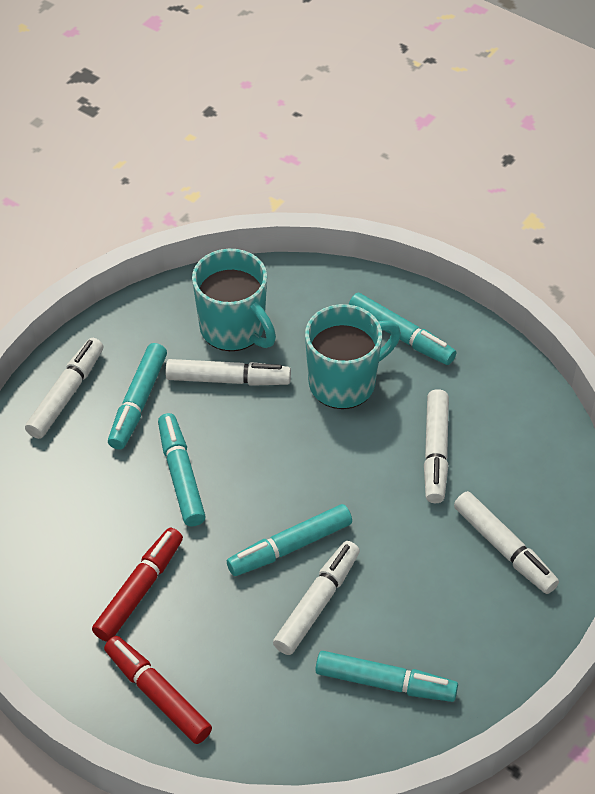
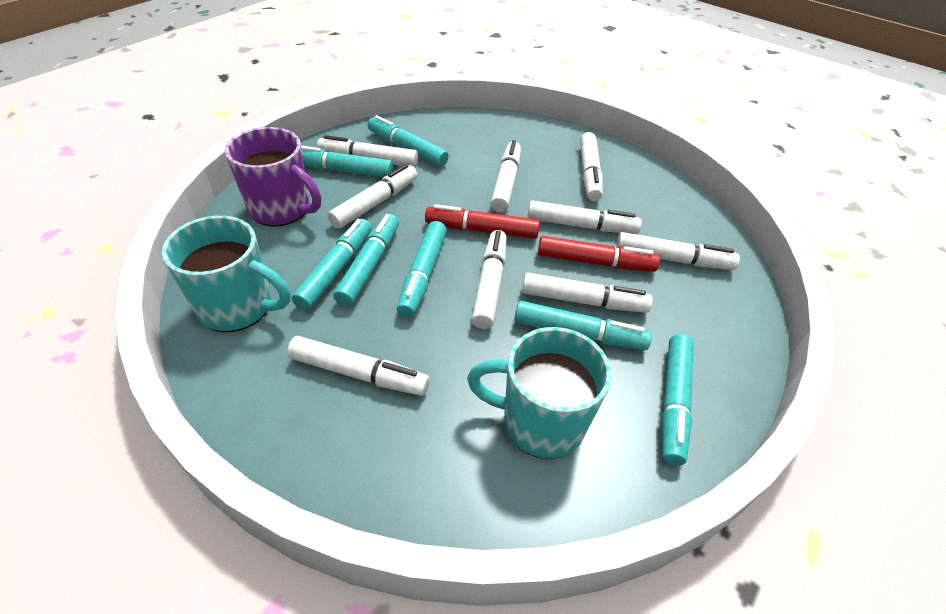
purple mug: none = 0 -> [225,127,321,227] = 1
turquoise marker: [108,343,167,450] [158,413,206,527] [227,504,352,576] [315,651,458,702] [349,293,456,365] = 5 -> [292,219,372,311] [301,146,393,177] [333,214,399,307] [368,115,449,167] [397,221,447,317] [514,301,652,351] [662,334,694,466] = 7
white marker: [25,338,103,439] [166,359,291,386] [273,541,360,655] [424,389,449,503] [454,491,559,594] = 5 -> [287,336,430,396] [317,135,418,167] [328,164,418,229] [472,230,507,329] [491,140,521,212] [522,273,653,313] [528,200,642,234] [580,132,603,201] [616,232,740,270] = 9

